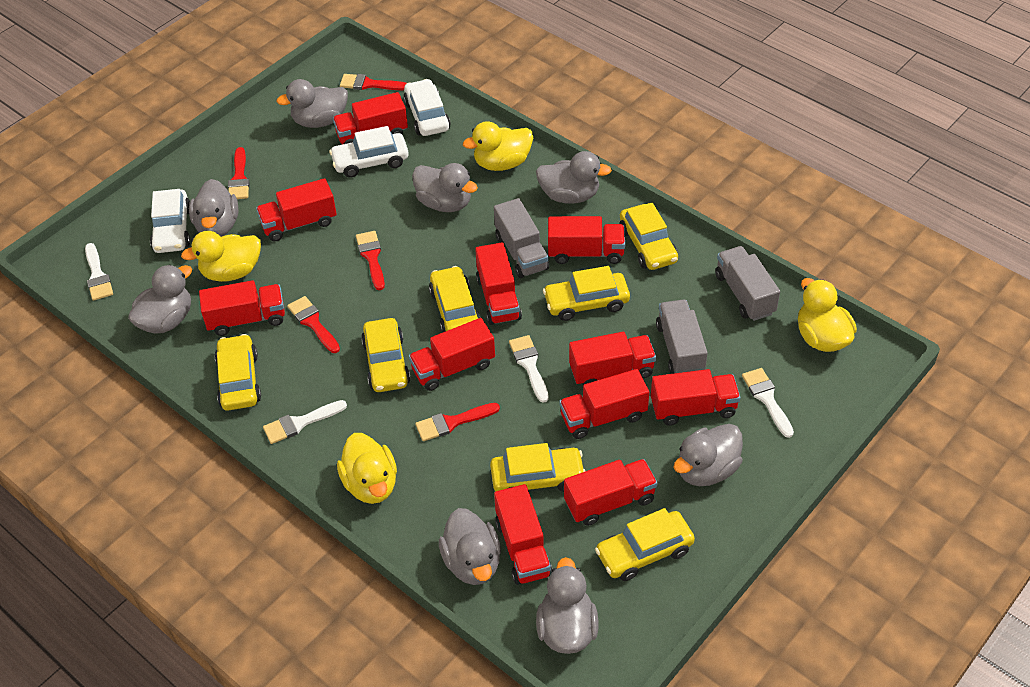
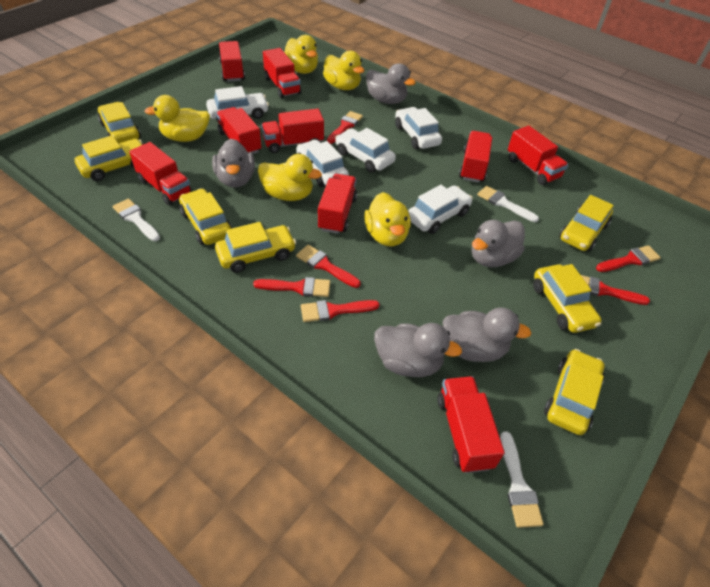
grey duck: [128,265,192,333] [189,179,239,237] [276,79,348,128] [412,163,478,212] [439,508,501,585] [536,151,612,204] [536,557,599,654] [673,424,743,486] = 8 -> [212,139,255,188] [366,63,416,104] [374,323,462,377] [442,307,531,362] [472,220,525,267] = 5
grey truck: [494,198,549,278] [656,299,708,374] [715,246,780,321] = 3 -> none = 0
red brush: [228,147,249,199] [287,296,340,353] [340,74,406,90] [356,231,385,290] [415,403,500,441] = 5 -> [253,277,330,297] [296,245,361,288] [301,300,380,322] [327,111,363,144] [581,275,650,305] [596,245,661,272] = 6
red truck: [199,280,285,336] [256,178,337,241] [333,92,408,144] [409,318,495,391] [475,243,522,325] [494,484,553,585] [548,216,625,264] [559,369,649,439] [564,459,657,526] [569,332,656,385] [651,369,741,425] = 11 -> [129,142,192,205] [216,107,262,154] [219,41,245,82] [261,109,324,153] [263,48,301,98] [318,174,357,234] [437,376,504,473] [459,131,492,183] [508,126,568,185] = 9
white brush: [85,243,113,301] [263,400,347,444] [509,335,549,403] [742,368,794,438] = 4 -> [112,198,160,241] [477,186,539,222] [500,431,544,528] = 3
white car: [150,189,190,253] [329,126,409,178] [403,79,451,136] = 3 -> [206,86,269,123] [296,140,349,187] [335,128,396,172] [395,107,442,149] [408,185,473,234] = 5
yellow duck: [181,231,261,282] [337,433,397,504] [463,121,533,171] [798,278,857,352] = 4 -> [145,95,210,142] [258,154,322,201] [284,35,318,74] [323,51,364,90] [364,192,411,246] = 5

